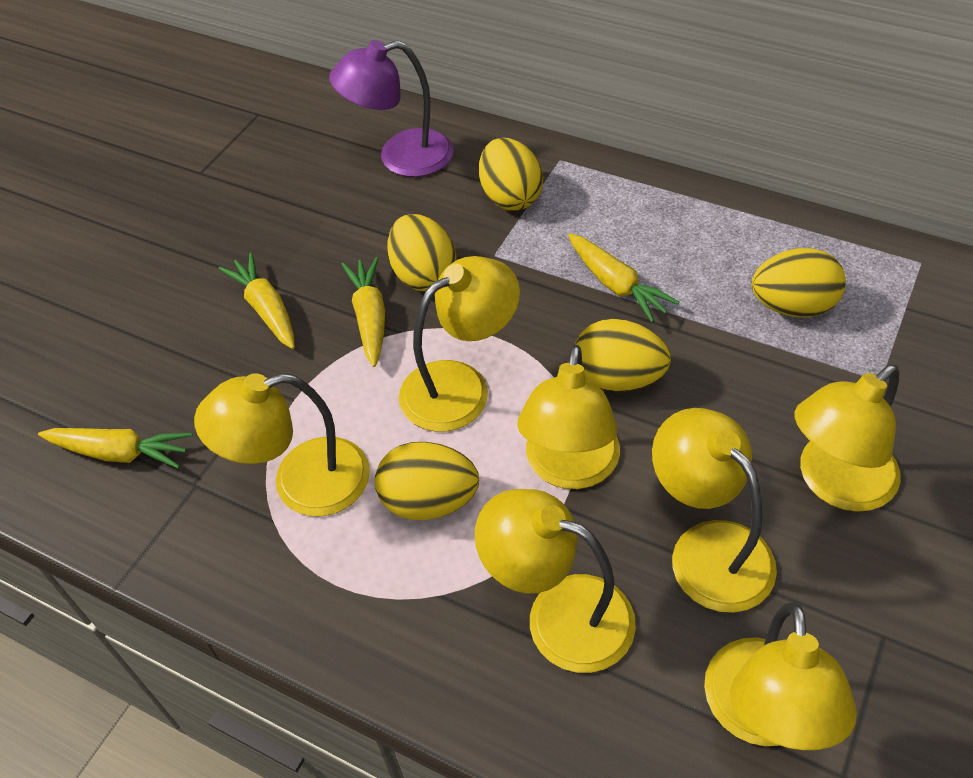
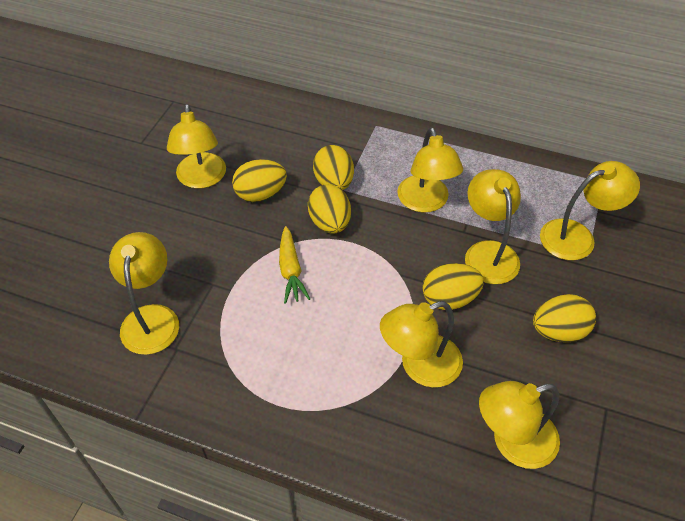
purple lamp: [329,40,454,177] = 1 -> none = 0
yellow carrot: [38,428,192,469] [219,253,295,349] [341,257,385,367] [568,234,680,322] = 4 -> [279,226,310,304] = 1

